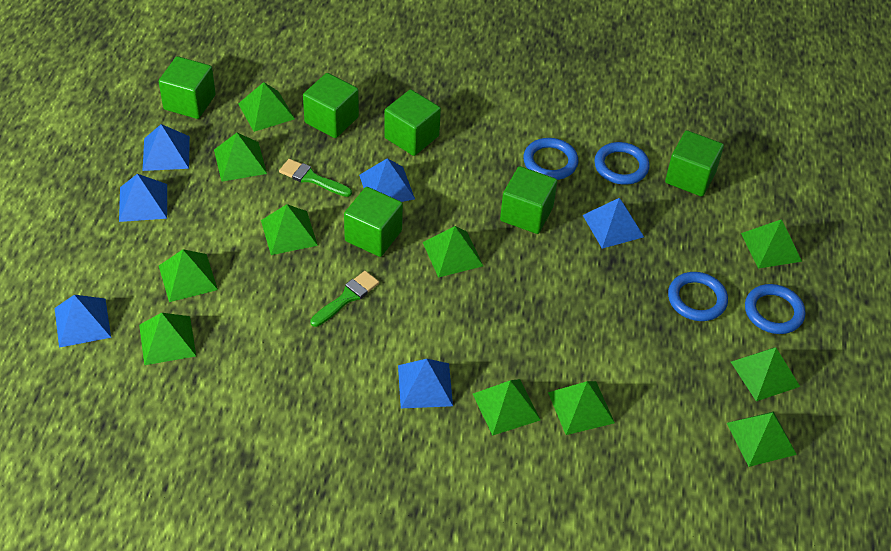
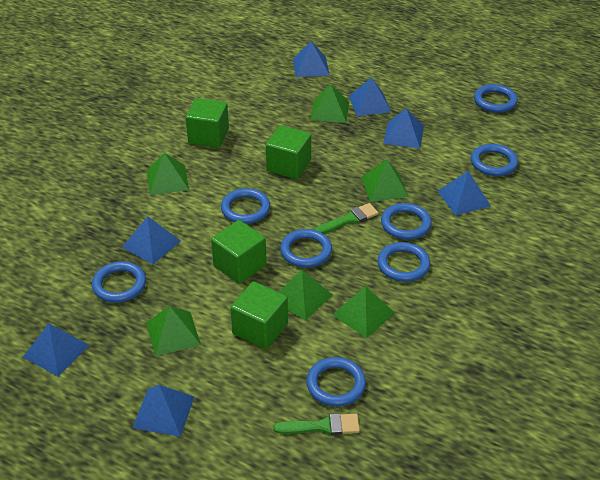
blue pyramid: [55,295,111,348] [119,174,167,222] [143,124,190,171] [359,158,415,202] [398,359,453,408] [583,198,644,249] = 6 -> [23,323,89,376] [122,216,181,264] [133,385,194,437] [293,41,330,77] [349,77,391,116] [383,108,424,148] [438,171,491,216] = 7
blue ring: [523,138,578,180] [594,142,650,185] [668,272,728,321] [745,284,805,334] = 4 -> [92,261,146,303] [221,188,270,224] [280,229,332,268] [306,357,366,407] [377,242,430,282] [381,203,432,240] [471,144,518,176] [474,84,518,113] = 8
green cube: [159,56,216,119] [303,73,359,138] [344,187,403,257] [384,90,441,156] [500,166,557,234] [665,130,724,197] = 6 -> [186,98,229,148] [211,220,266,284] [230,281,288,349] [266,125,311,179] = 4
green pyramid: [139,313,196,365] [159,249,218,302] [214,133,267,182] [238,82,295,132] [261,204,318,255] [423,226,483,278] [473,379,541,436] [548,381,615,435] [727,411,797,467] [731,347,800,401] [741,219,802,269] = 11 -> [146,306,201,356] [147,153,189,195] [279,270,332,321] [311,84,349,123] [332,286,395,338] [361,159,409,202] = 6

